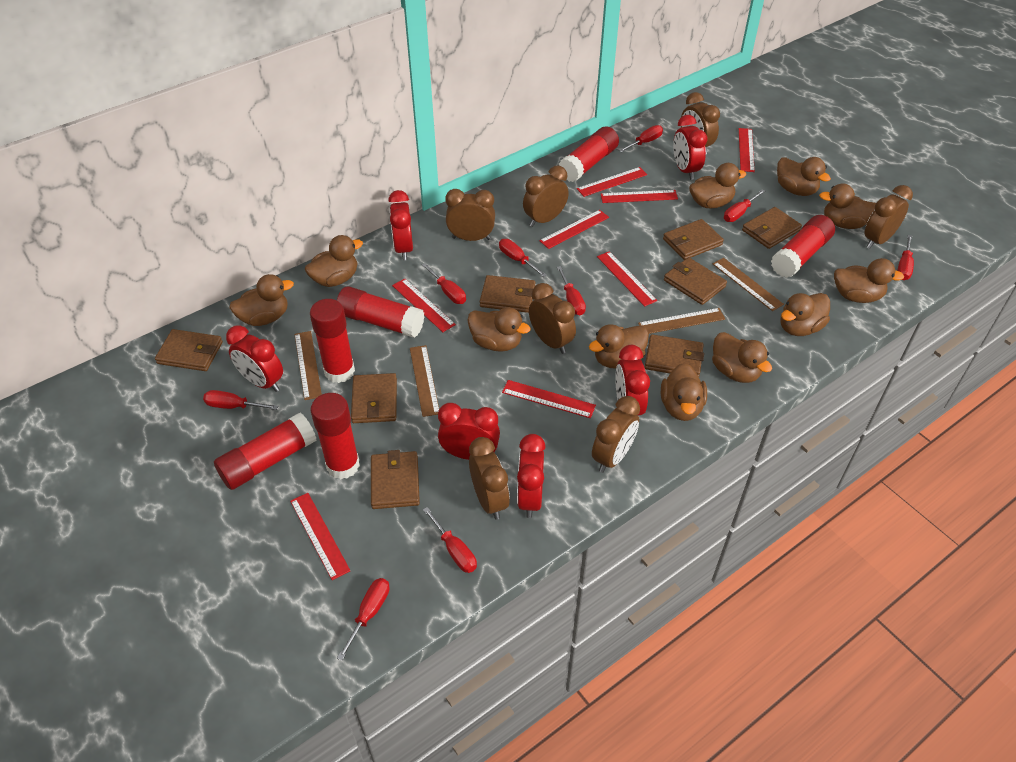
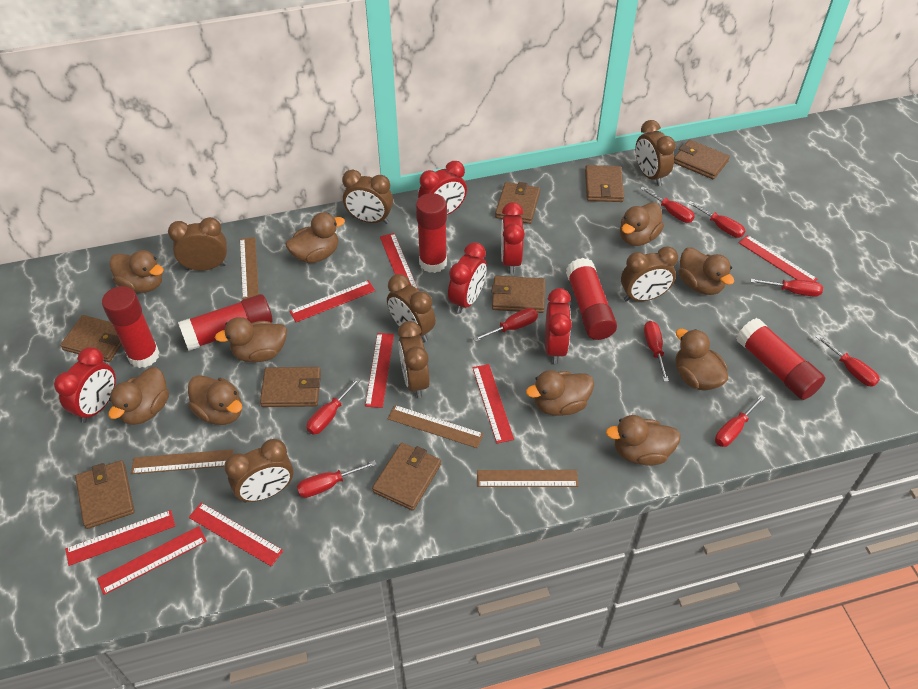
brown duck: [229,274,294,326] [305,235,363,287] [467,307,531,352] [589,324,649,369] [661,363,707,421] [689,163,746,208] [712,332,772,383] [777,157,831,196] [780,293,830,336] [819,184,876,229] [834,258,904,303] = 11 -> [108,367,169,425] [109,250,164,293] [188,375,242,425] [215,317,287,362] [286,212,345,263] [526,370,594,416] [606,415,681,466] [620,202,664,246] [675,329,728,391] [679,247,734,295] = 10
red clock: [226,325,283,392] [388,190,413,260] [438,403,500,460] [517,434,546,518] [615,345,650,415] [673,115,708,180] = 6 -> [54,347,116,423] [418,161,467,215] [448,242,487,314] [501,202,525,274] [545,288,572,364] = 5
red glue stick: [214,413,317,490] [310,299,355,383] [311,393,360,479] [337,286,424,338] [559,126,619,182] [771,215,835,278] = 6 -> [102,286,160,368] [178,294,273,351] [416,193,447,273] [566,258,617,340] [736,318,825,400] = 5

